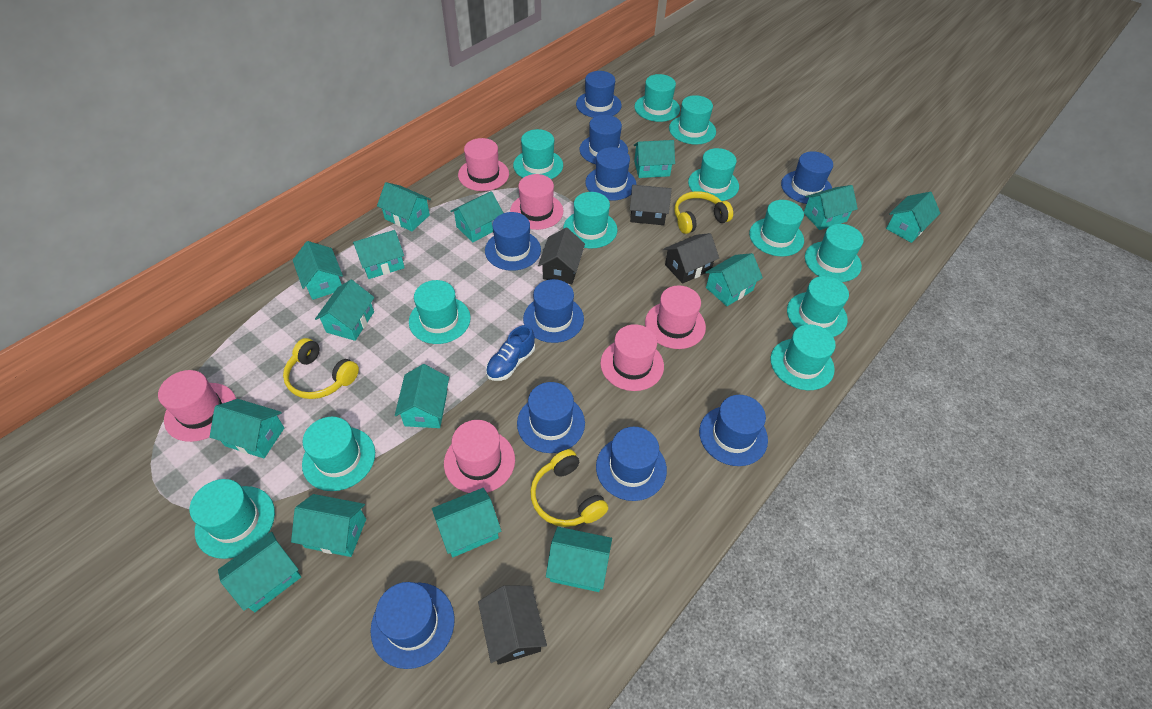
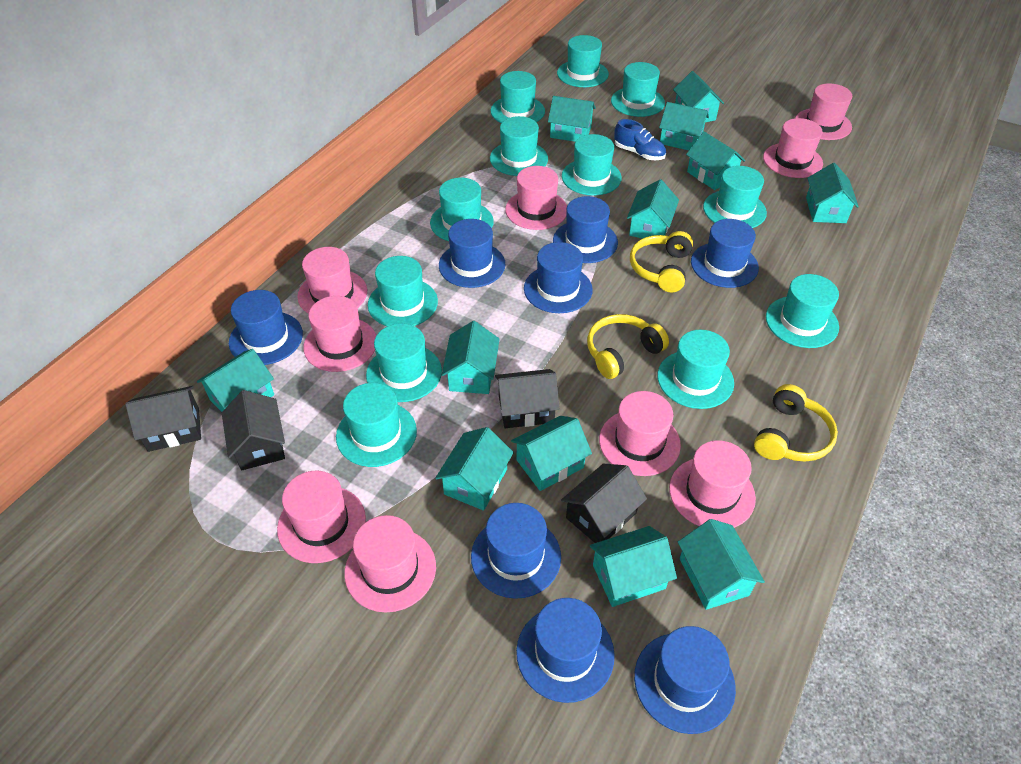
blue hat: [370,582,455,669] [485,212,541,271] [517,382,585,453] [523,279,584,343] [576,71,622,118] [580,115,628,164] [585,147,636,200] [596,427,667,501] [699,395,768,466] [781,151,833,204] = 10 -> [229,290,303,365] [439,219,506,288] [471,503,561,599] [516,598,615,703] [524,242,593,313] [553,196,618,263] [634,626,736,734] [691,219,759,288] = 8
pink hat: [158,370,236,442] [444,420,515,493] [458,138,509,191] [510,174,563,230] [600,324,664,391] [645,285,706,349] = 6 -> [277,471,366,563] [297,247,367,314] [303,296,376,372] [344,515,436,612] [505,166,567,230] [599,391,681,476] [669,440,756,528] [763,118,823,178] [795,83,852,140] = 9
turquoise house: [210,399,284,458] [218,532,301,612] [291,494,366,557] [293,241,343,300] [315,280,375,341] [353,230,405,279] [377,182,431,231] [395,364,449,428] [432,488,501,557] [450,191,503,242] [546,527,612,592] [634,140,675,178] [705,253,763,306] [804,185,858,230] [886,192,940,243] = 15 -> [197,349,274,412] [435,427,514,511] [442,321,500,394] [511,416,592,491] [548,96,596,142] [590,526,677,607] [627,179,679,239] [659,102,709,150] [673,71,724,122] [678,519,765,610] [686,132,746,190] [806,163,859,223] = 12

